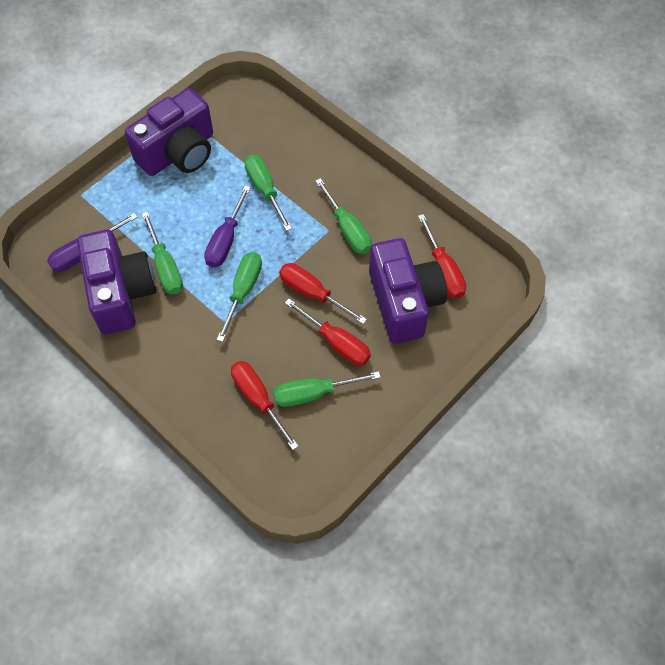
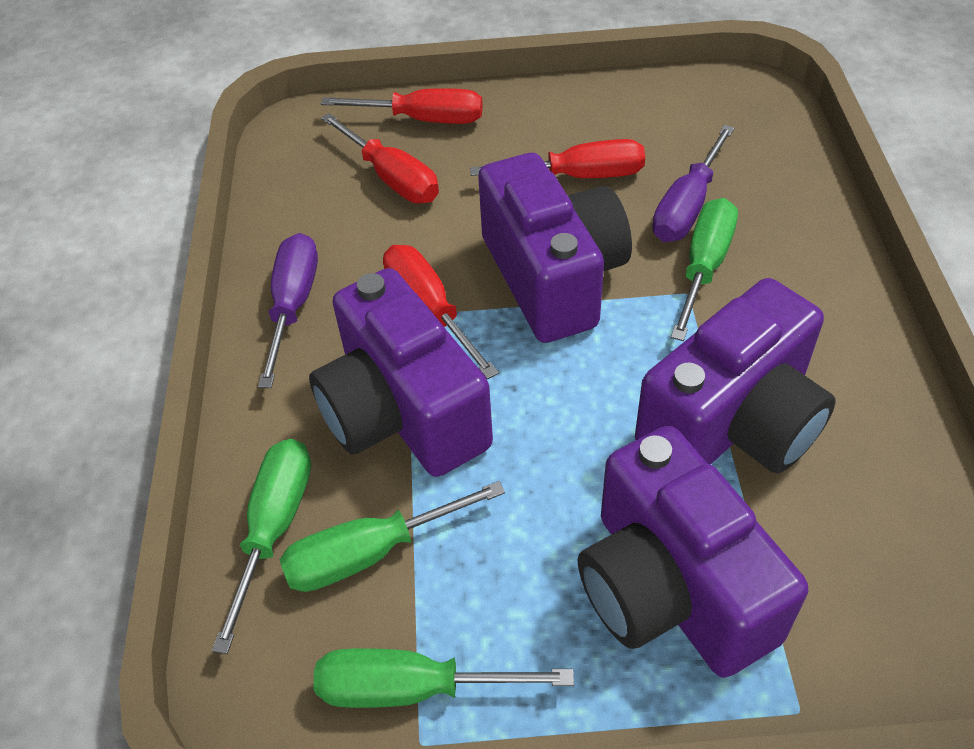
green screwdriver: [142,212,183,294] [217,252,262,342] [244,155,292,231] [274,371,381,407] [315,178,372,254] = 5 -> [212,439,311,654] [280,481,505,592] [314,648,574,708] [671,198,738,341] = 4
purple camera: [77,230,156,334] [125,88,213,176] [369,238,447,344] = 3 -> [309,268,493,477] [478,153,632,343] [578,426,808,678] [635,278,836,474] = 4

